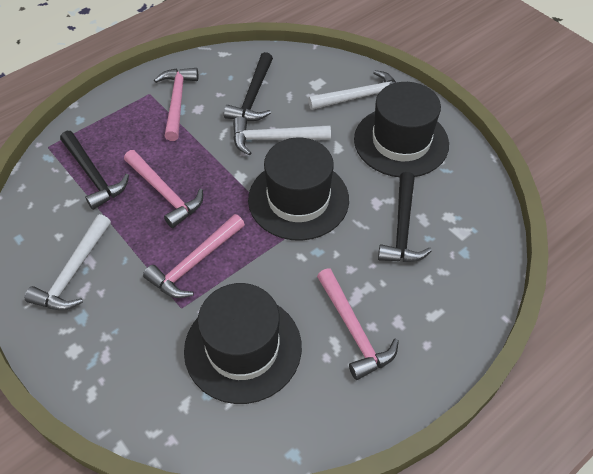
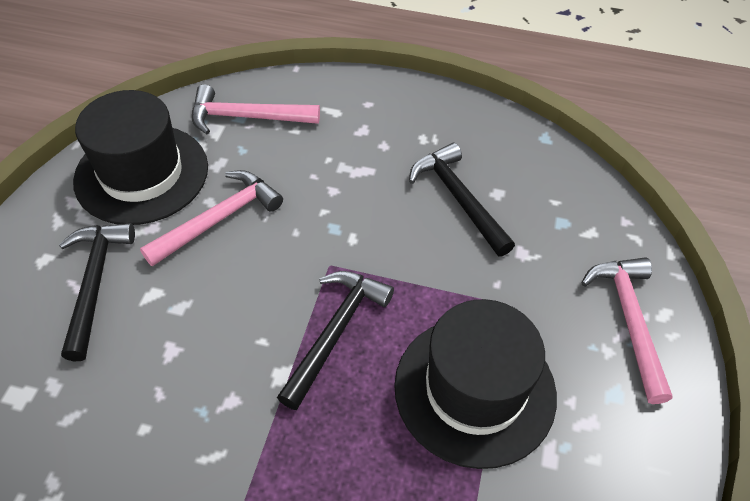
black hat: [184,283,302,404] [248,137,349,241] [354,82,449,177] = 3 -> [73,90,208,225] [394,299,557,469] = 2
pink hammer: [124,150,203,228] [143,214,245,298] [154,68,198,141] [317,268,399,380] = 4 -> [140,170,283,266] [192,84,320,134] [581,257,673,404] = 3
white hammer: [25,214,111,310] [233,117,331,156] [308,70,396,110] = 3 -> none = 0

